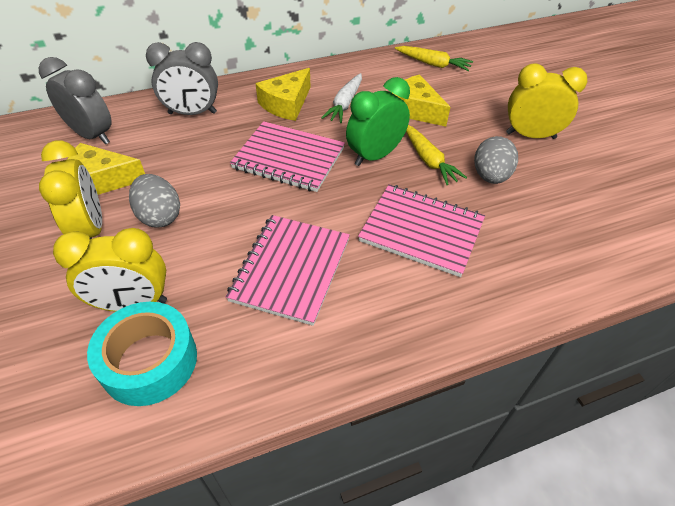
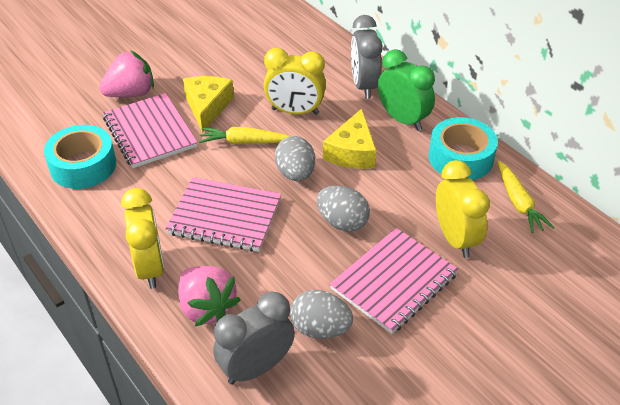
grey egg: [129,174,180,228] [474,136,518,184] = 2 -> [275,136,315,181] [290,290,353,339] [317,186,370,231] = 3
pink strawberry: none = 0 -> [99,50,154,97] [178,266,241,326] = 2
turquoise tape: [87,302,197,406] = 1 -> [44,125,116,189] [429,117,498,180] = 2
white carrot: [321,73,362,123] = 1 -> none = 0
yellow cheese: [67,143,145,195] [255,68,310,121] [391,74,450,127] = 3 -> [183,76,234,133] [323,109,376,169] = 2

